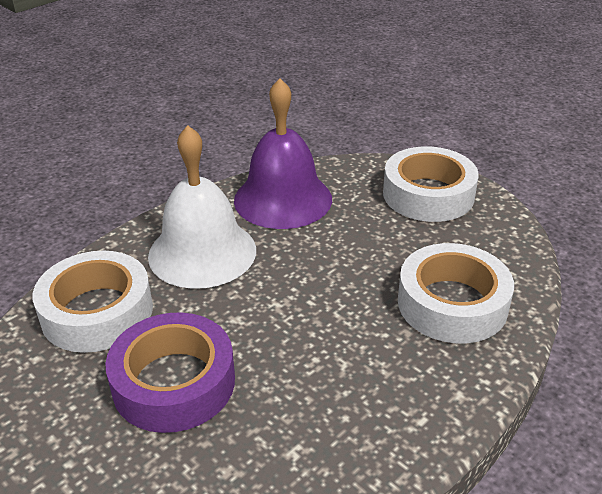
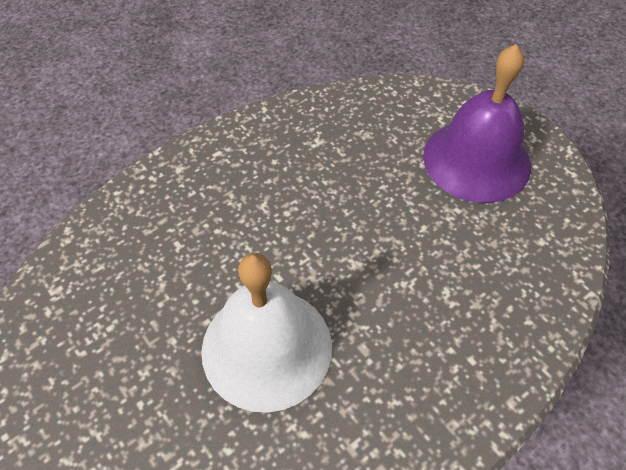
purple tape: [105,312,235,433] = 1 -> none = 0
white tape: [33,251,153,353] [383,146,479,222] [398,243,514,344] = 3 -> none = 0

